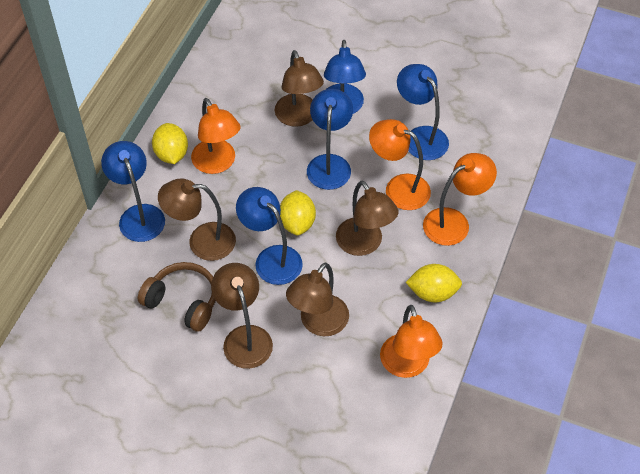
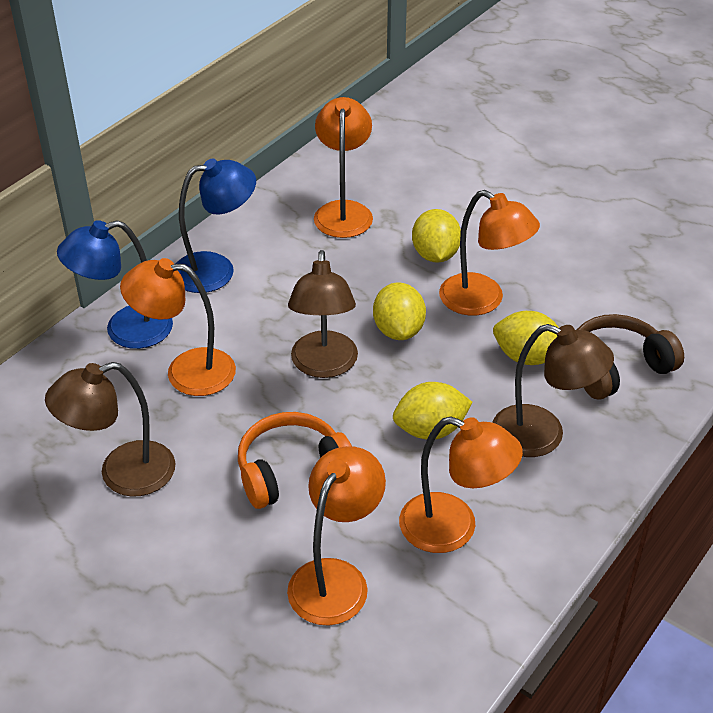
blue lamp: [101,141,165,242] [236,187,303,285] [307,89,353,190] [324,40,366,114] [397,64,449,160] = 5 -> [57,220,173,349] [175,158,256,293] = 2
brown lamp: [158,179,236,261] [211,263,273,369] [275,50,324,127] [286,263,349,336] [336,181,399,256] = 5 -> [45,362,175,497] [288,250,358,378] [492,324,614,457] = 3
orange headphones: none = 0 -> [238,412,352,509] = 1
orange lamp: [191,98,241,174] [369,119,431,210] [380,305,442,378] [423,153,497,246] = 4 -> [120,258,236,396] [287,446,386,625] [314,97,373,238] [399,417,523,553] [439,190,540,315] = 5
yellow lemon: [152,123,188,164] [280,190,316,235] [406,264,462,303] = 3 -> [373,283,426,340] [393,382,473,440] [412,209,461,263] [493,311,559,365] = 4

